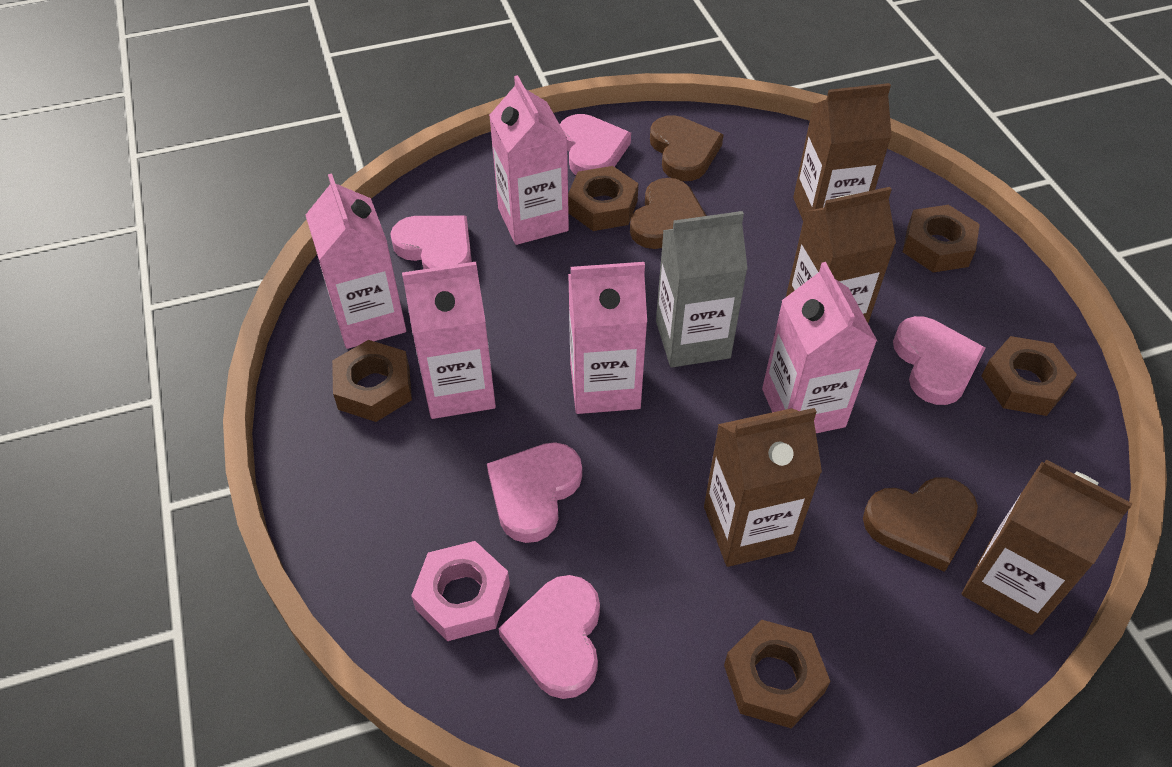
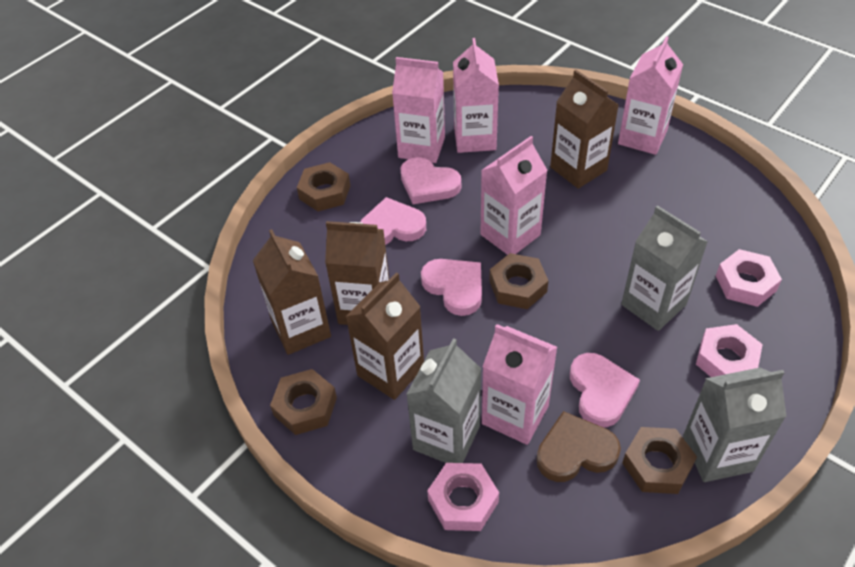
brown heart: [630,178,706,249] [650,115,724,181] [863,477,978,572] = 3 -> [536,411,621,482] = 1
brown nut: [332,340,412,422] [568,166,639,231] [724,620,831,729] [903,205,980,273] [981,336,1077,416] = 5 -> [270,369,337,435] [297,162,350,211] [489,253,548,309] [622,427,697,494] = 4
grey carton: [656,211,748,367] = 1 -> [406,338,481,463] [621,205,708,331] [683,368,787,482] = 3
pink heart: [390,216,472,269] [487,442,582,543] [498,575,600,699] [560,114,631,175] [893,316,985,405] = 5 -> [360,197,426,245] [400,157,461,204] [421,259,482,316] [570,353,640,428] = 4
pink nut: [411,541,510,641] = 1 -> [427,463,499,531] [696,324,763,377] [716,249,782,307] = 3

